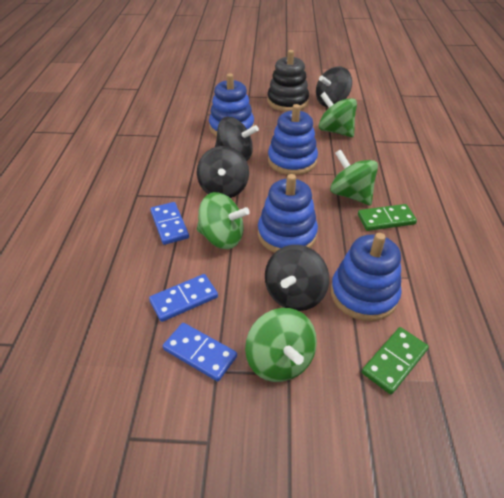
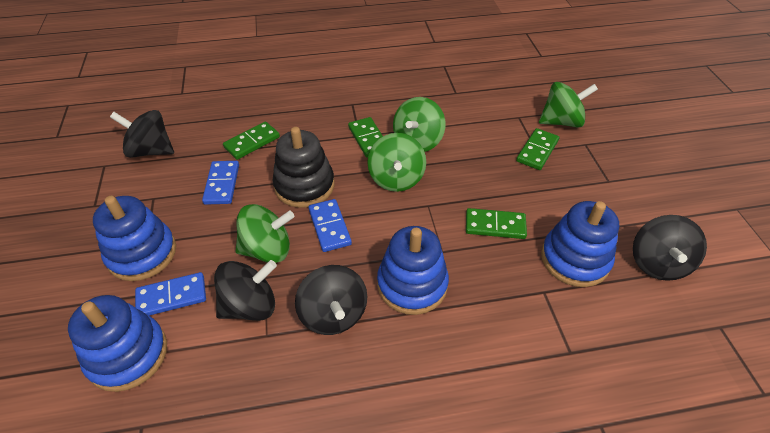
green domino: [358,204,417,231] [362,327,429,395] = 2 -> [223,121,280,160] [348,117,383,158] [466,208,527,239] [516,128,559,170] = 4

